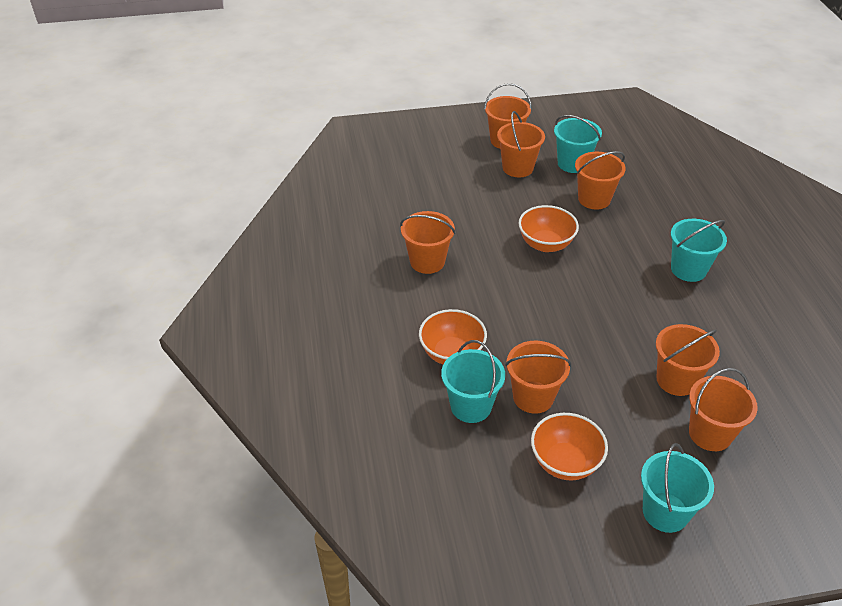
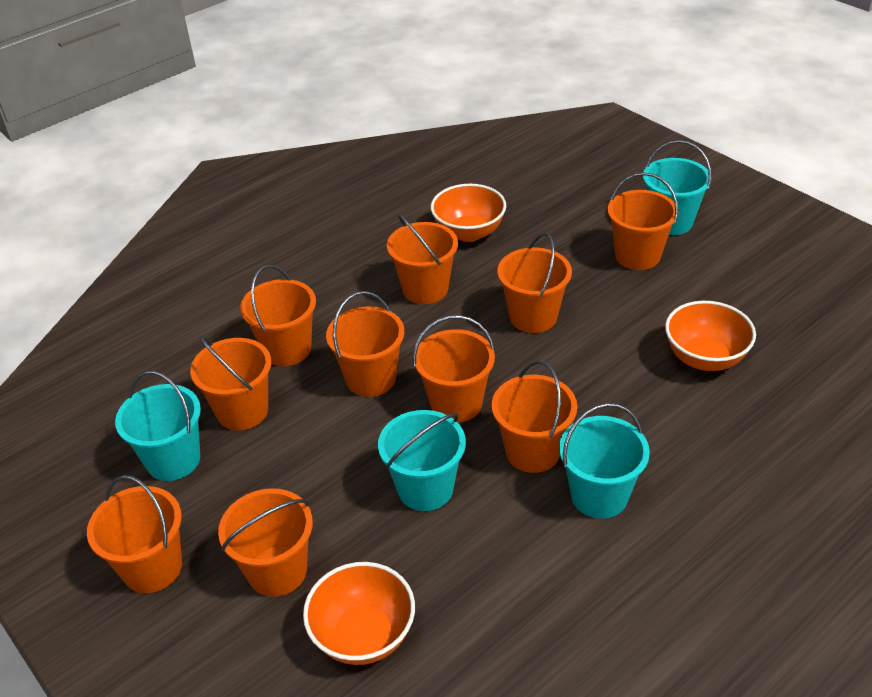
orange bucket: [400,211,456,274] [484,83,532,148] [497,111,545,177] [505,341,571,414] [575,151,626,209] [656,324,720,396] [689,368,758,451] = 7 -> [87,475,182,593] [190,335,271,430] [218,488,313,597] [240,265,316,366] [326,291,404,397] [387,214,458,304] [413,315,495,423] [492,361,577,473] [497,233,572,333] [608,172,679,270] = 10

